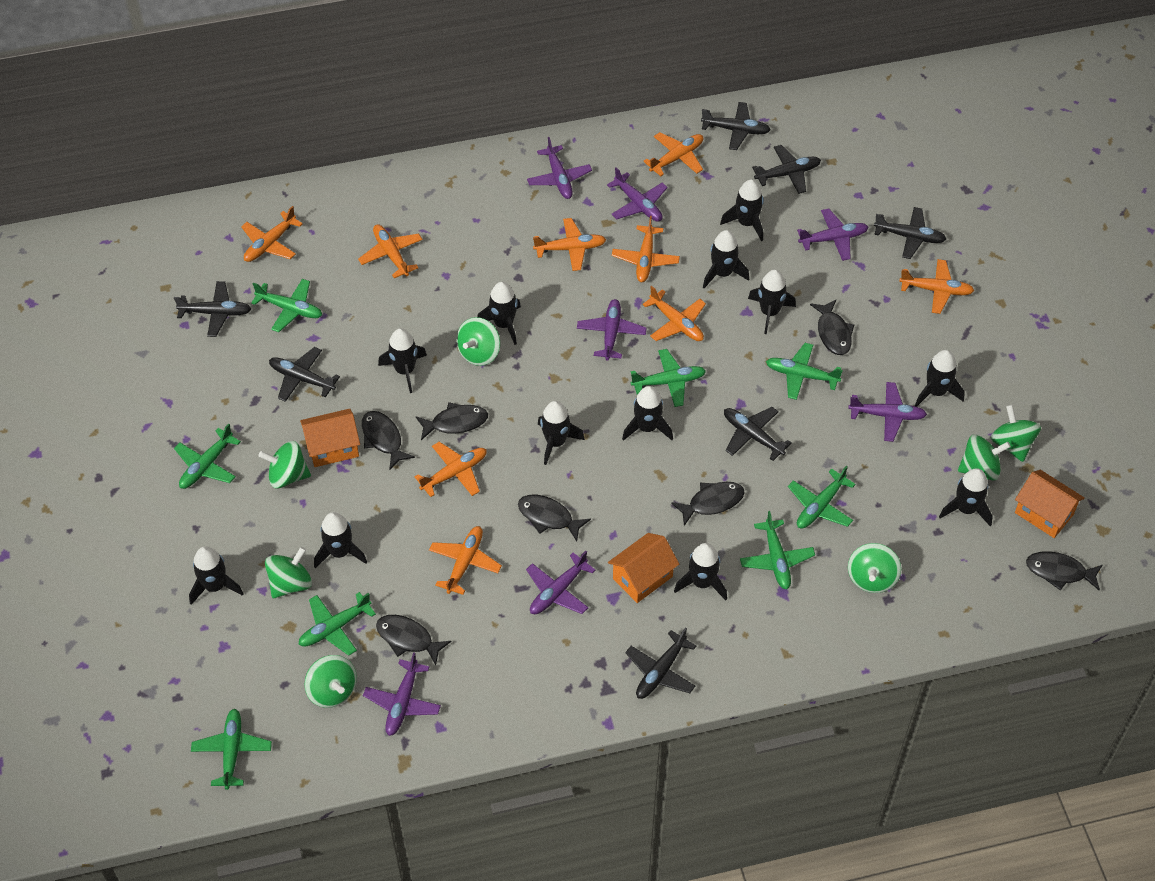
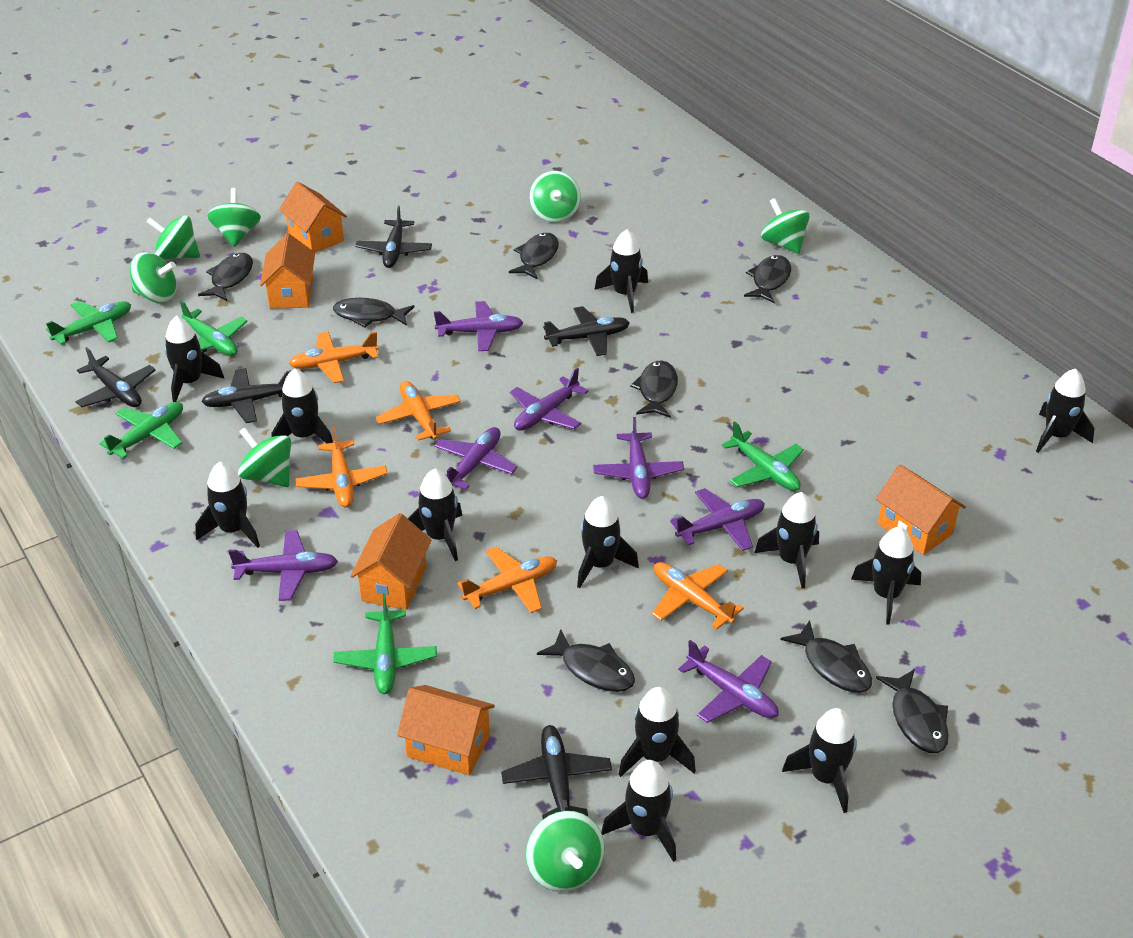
black fish: [362,411,415,470] [376,615,451,665] [415,402,488,440] [518,495,591,541] [671,482,745,526] [810,300,855,355] [1026,551,1103,591] = 7 -> [198,253,253,301] [333,298,414,327] [509,233,559,279] [537,629,635,692] [630,360,678,418] [744,255,791,303] [780,620,872,693] [876,669,949,753] = 8
black plane: [174,281,251,337] [269,347,340,402] [625,627,696,699] [701,102,771,150] [724,407,791,461] [752,145,821,194] [874,207,946,259] = 7 -> [76,347,156,407] [201,368,292,423] [355,206,432,268] [501,725,612,819] [543,306,630,356] = 5
green plane: [174,423,241,489] [191,709,272,790] [251,279,322,332] [298,592,376,656] [630,349,706,407] [740,511,815,590] [766,343,843,400] [788,466,856,529] = 8 -> [46,301,131,345] [99,402,183,459] [180,300,248,356] [333,594,437,694] [721,421,804,491] = 5
orange house: [300,409,360,467] [608,533,679,603] [1015,470,1085,538] = 3 -> [260,233,315,309] [279,182,347,253] [350,513,432,610] [397,685,495,775] [876,464,966,555] = 5
orange plane: [241,206,303,262] [358,225,423,278] [415,442,487,497] [429,526,502,595] [533,218,606,271] [612,216,680,282] [643,132,703,176] [643,286,706,341] [899,259,974,314] = 9 -> [288,331,379,383] [295,426,387,507] [376,381,461,441] [457,547,557,613] [652,562,744,629] = 5

